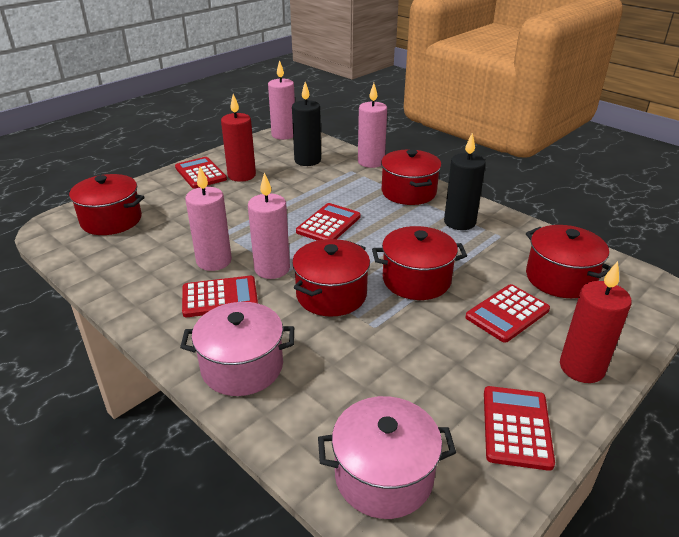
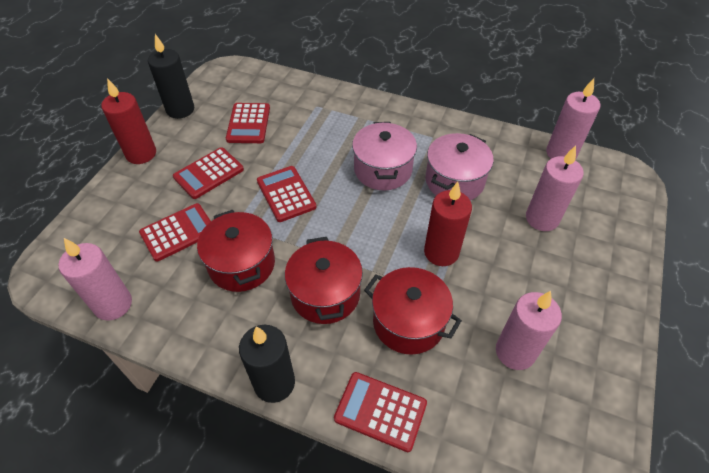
red pot: [66,174,145,235] [292,239,370,317] [372,226,467,300] [381,149,441,205] [526,225,612,298] = 5 -> [197,210,275,292] [285,237,363,324] [364,267,462,355] = 3

